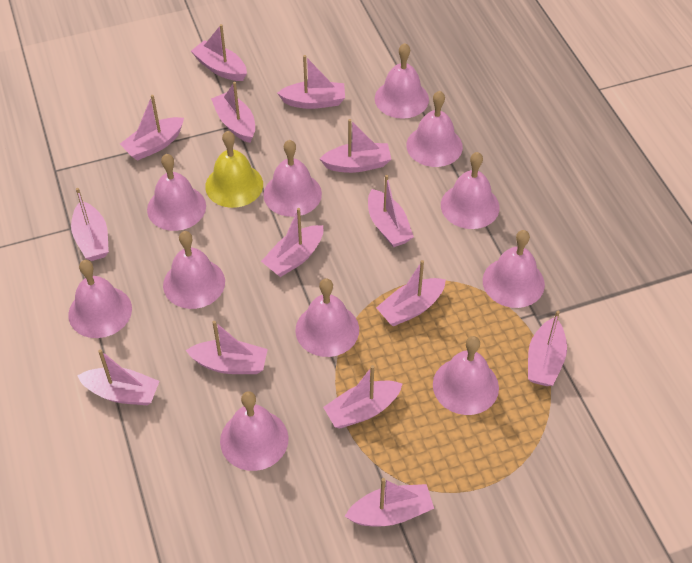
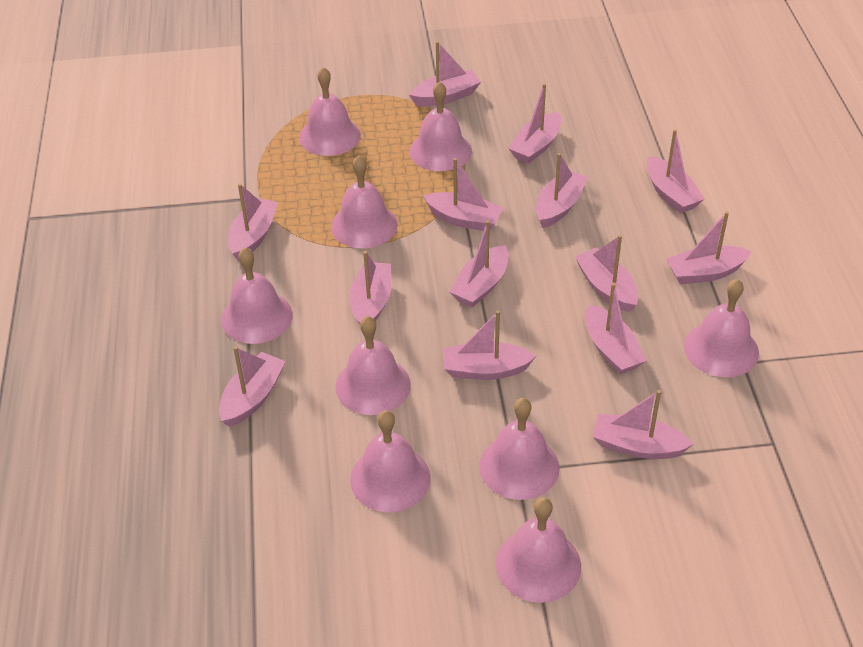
pink bell: [68,260,132,338] [147,154,206,231] [163,231,225,309] [220,391,289,471] [263,140,322,217] [295,278,359,357] [375,43,429,119] [406,91,463,167] [433,336,499,415] [441,152,499,229] [483,230,545,308] = 11 -> [221,247,293,344] [299,67,361,156] [331,156,398,248] [336,316,411,415] [350,410,430,512] [409,81,472,171] [479,398,560,500] [496,497,581,603] [684,279,759,377] = 9
yellow bell: [205,131,263,208] = 1 -> none = 0

